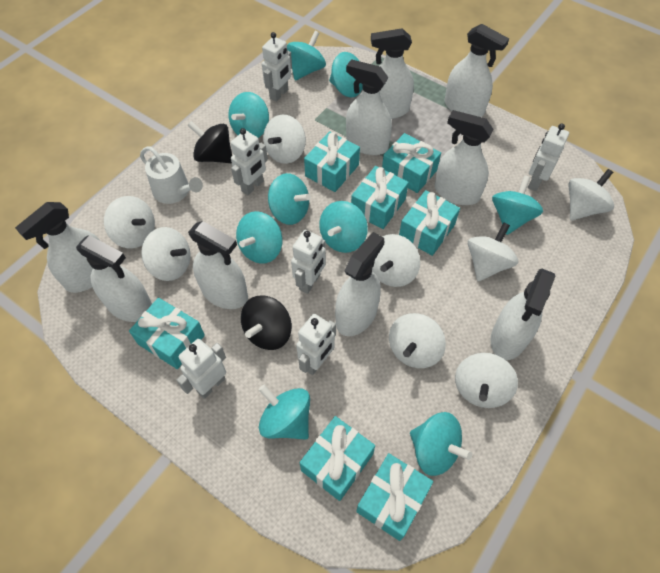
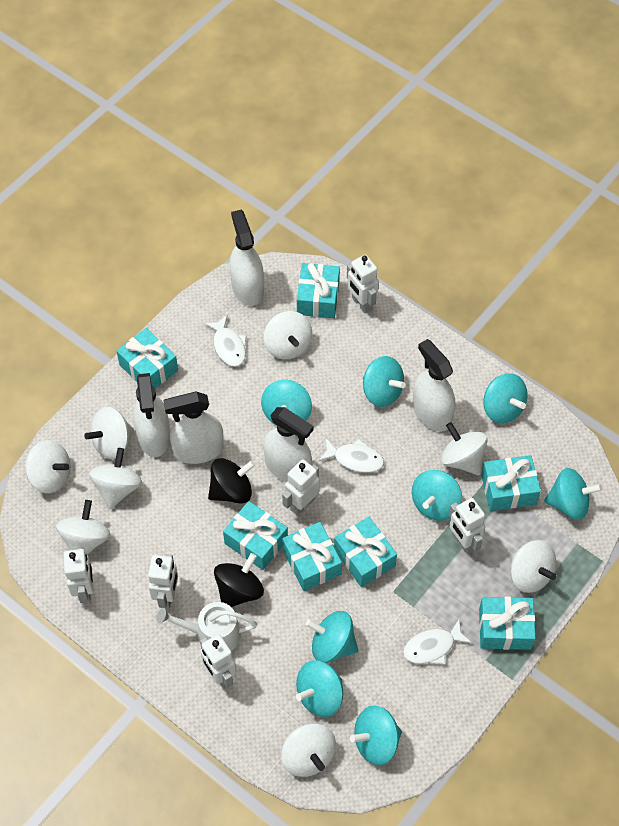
turquoise spinning top: [228,92,269,138] [236,211,282,264] [259,385,310,440] [268,173,311,225] [287,31,326,81] [319,201,368,253] [329,52,363,98] [410,412,472,476] [492,175,543,235] = 9 -> [261,380,312,425] [296,660,343,717] [305,611,358,663] [350,705,402,765] [363,356,406,407] [412,470,462,521] [483,373,528,423] [544,468,602,520] = 8
white fish: none = 0 -> [204,315,247,367] [318,438,384,473] [403,619,472,665] = 3
white spray bottle: [15,202,99,293] [76,235,152,322] [188,221,248,309] [335,232,385,336] [346,59,392,155] [371,28,414,119] [434,110,494,205] [445,24,509,117] [490,269,555,360] = 9 -> [133,373,170,457] [163,391,224,464] [230,210,264,306] [263,407,314,482] [413,339,455,432] = 5

